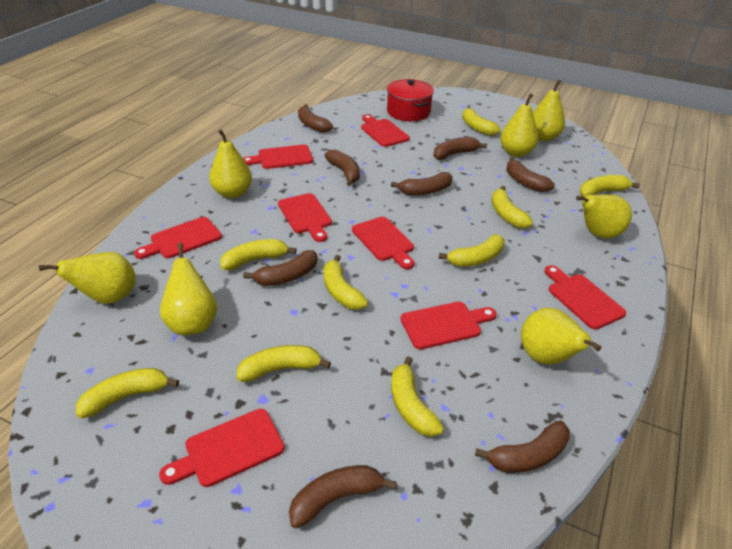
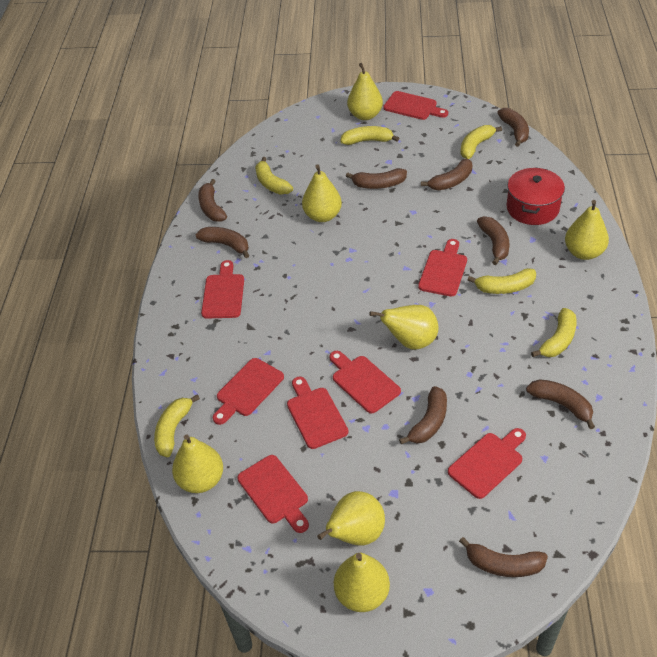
brown banana: [243,250,317,286] [289,465,396,528] [298,104,333,133] [324,149,360,186] [391,172,453,195] [433,137,487,160] [475,420,570,473] [506,157,555,192] = 8 -> [196,227,250,258] [198,179,227,222] [346,168,407,189] [399,386,447,444] [421,159,472,190] [459,537,548,577] [477,216,509,265] [497,108,529,147] [526,379,595,429] = 9
yellow banana: [76,368,179,418] [220,239,297,270] [236,345,331,382] [324,255,368,310] [391,356,444,437] [439,235,505,267] [462,107,501,136] [492,186,533,228] [580,175,640,197] = 9 -> [154,394,200,457] [255,157,293,195] [340,126,399,145] [460,125,502,159] [468,268,536,294] [531,308,577,357] = 6

